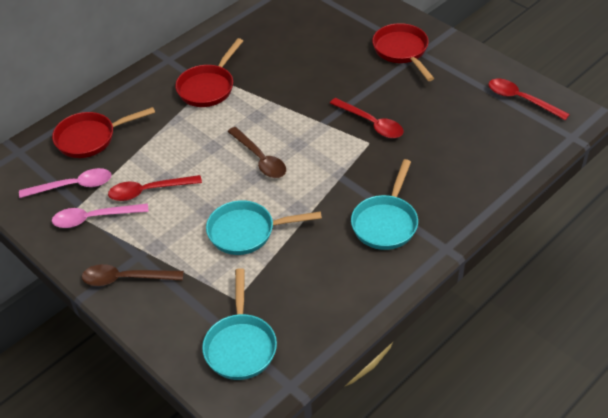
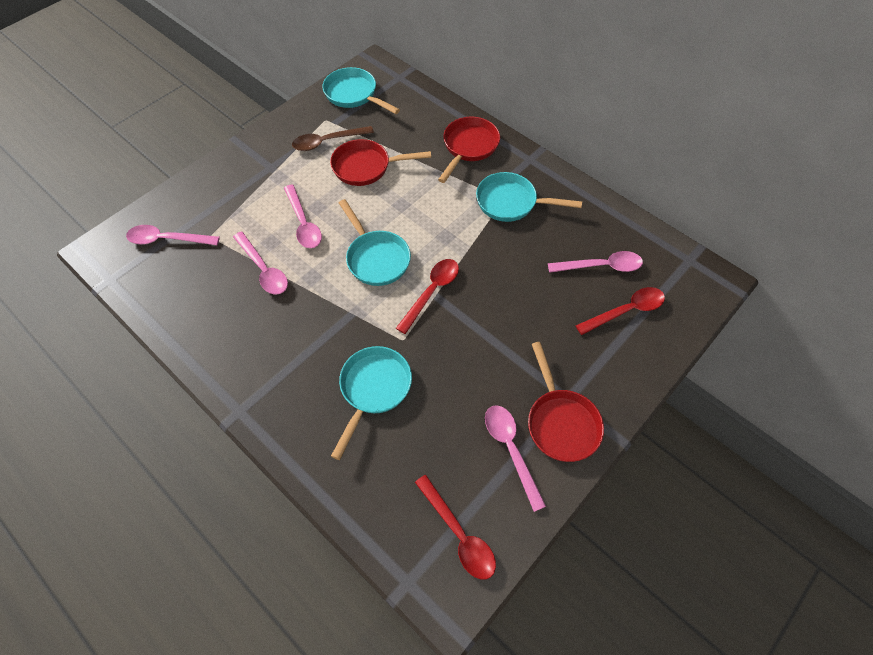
brown spoon: [82,264,184,286] [228,127,286,178] = 2 -> [292,126,374,151] = 1
pink spoon: [19,168,112,198] [52,203,149,228] = 2 -> [126,225,220,245] [233,231,288,294] [284,184,322,248] [485,405,546,512] [548,251,643,273] = 5
turquoise pan: [202,268,277,380] [206,200,322,255] [351,159,418,250] = 3 -> [322,67,400,114] [331,346,412,460] [339,199,411,286] [476,172,582,222] = 4

